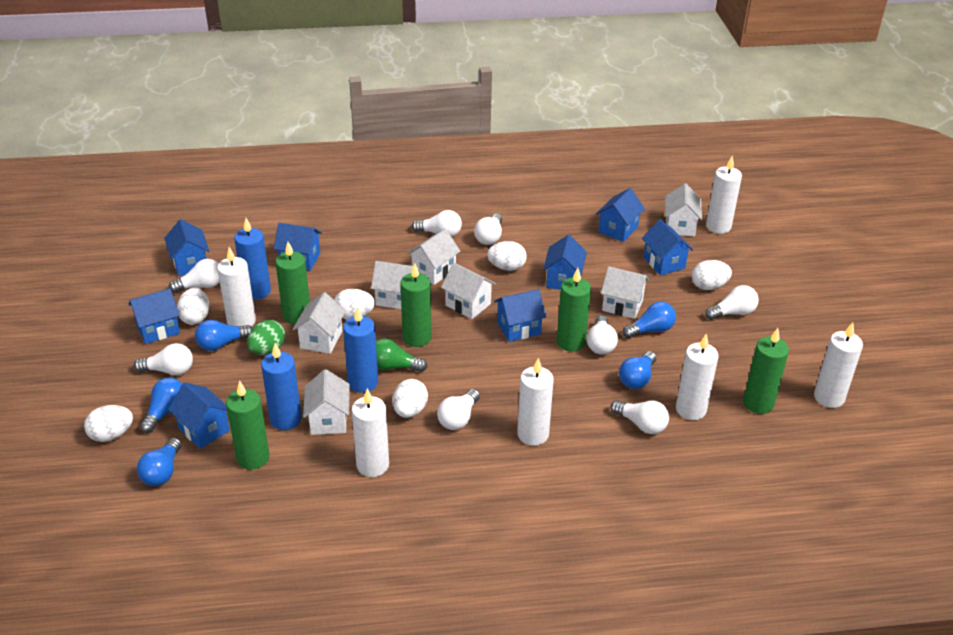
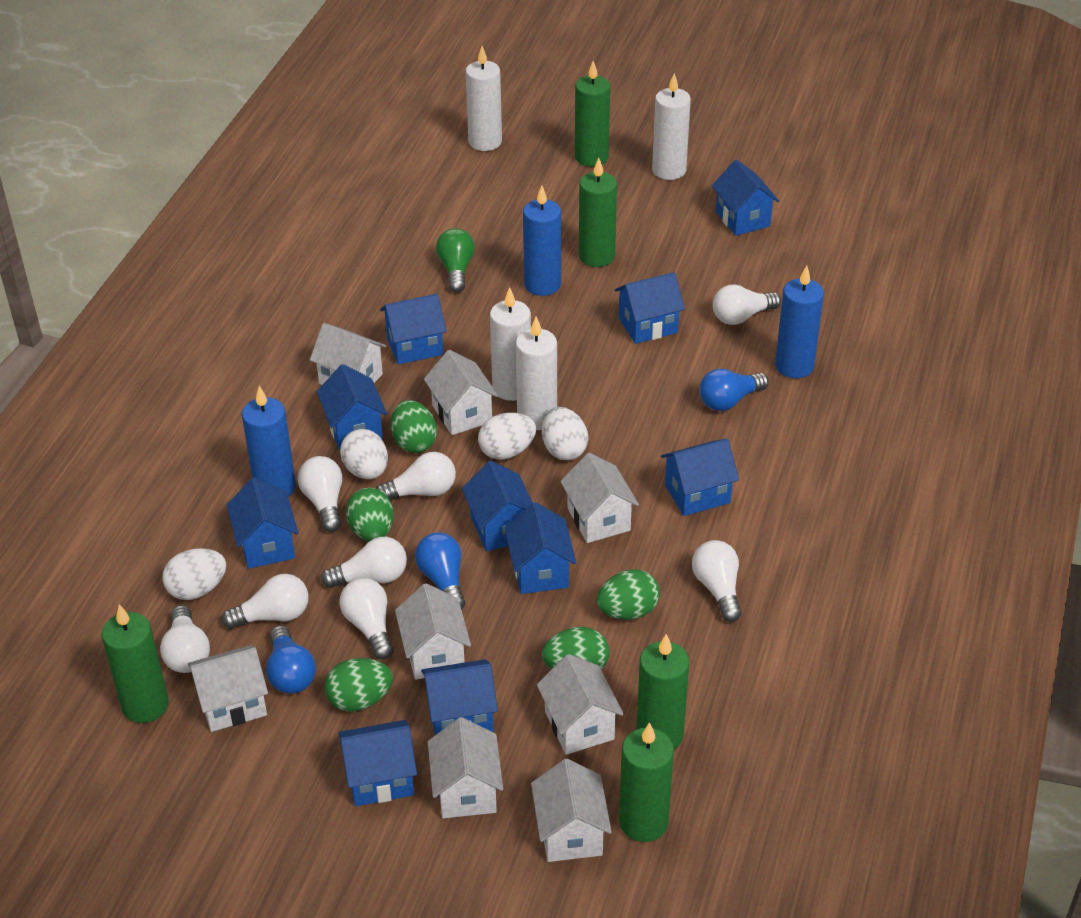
blue house: [129,288,180,344] [164,219,209,276] [168,382,230,449] [274,223,322,271] [494,289,546,342] [543,235,587,290] [596,188,645,242] [642,219,693,276] = 8 -> [227,477,299,569] [317,364,387,450] [339,720,417,806] [380,294,447,365] [421,659,498,735] [462,461,533,551] [504,502,576,594] [615,272,685,344] [661,439,739,516] [712,160,779,236] = 10
blue light bulb: [137,438,182,486] [140,378,182,433] [195,320,253,351] [619,351,656,389] [622,302,676,338] = 5 -> [266,625,316,694] [415,532,465,610] [699,369,769,411] = 3
green egg: [247,320,285,355] = 1 -> [324,658,393,711] [346,488,394,541] [391,400,437,453] [542,627,610,670] [597,569,660,620] = 5
white candle: [217,247,256,327] [352,388,389,477] [517,358,554,446] [676,334,719,420] [706,156,742,234] [814,322,863,408] = 6 -> [465,46,502,151] [490,287,531,401] [516,317,557,430] [652,73,691,180] = 4
white egg: [84,405,133,442] [177,288,209,325] [334,289,375,319] [393,379,428,418] [487,241,527,271] [692,260,732,290] = 6 -> [162,548,226,600] [340,429,388,479] [478,413,536,460] [542,407,588,460] = 4
white house: [293,292,346,354] [303,369,349,435] [371,261,419,309] [407,229,460,285] [441,262,496,319] [601,266,649,319] [665,183,702,237] = 7 -> [188,645,268,732] [310,323,386,385] [395,583,471,680] [424,350,498,435] [428,717,503,818] [531,759,612,862] [537,654,624,755] [560,453,639,543] = 8

